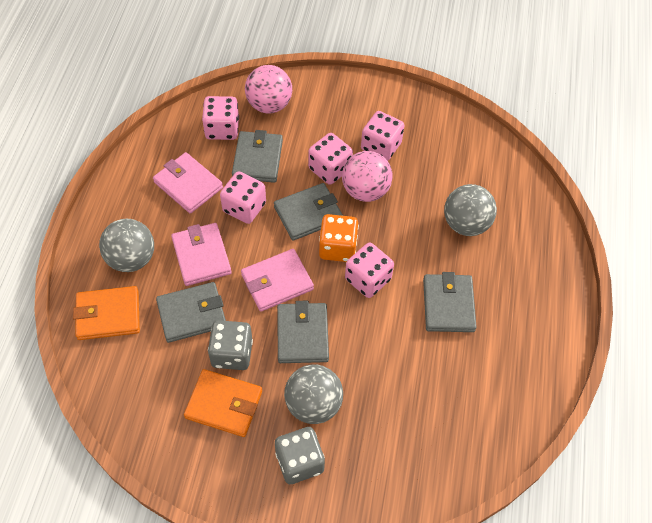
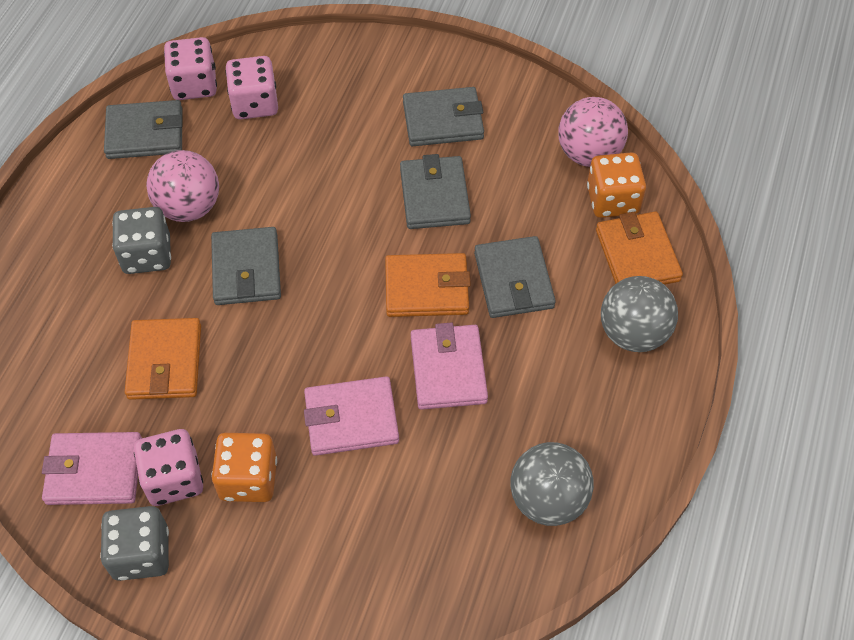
grey ball: [99,219,154,272] [284,364,343,424] [444,184,497,236] = 3 -> [511,442,594,526] [601,276,678,352] = 2
orange dice: [319,214,359,262] = 1 -> [211,433,277,502] [587,152,646,218] = 2
orange wallet: [73,286,140,340] [184,369,262,437] = 2 -> [125,318,201,400] [385,253,471,317] [596,211,683,285] = 3
pink dice: [202,96,239,140] [220,171,266,224] [308,133,353,185] [345,243,394,298] [361,111,404,161] = 5 -> [134,429,203,506] [164,37,217,100] [225,56,278,120] = 3

